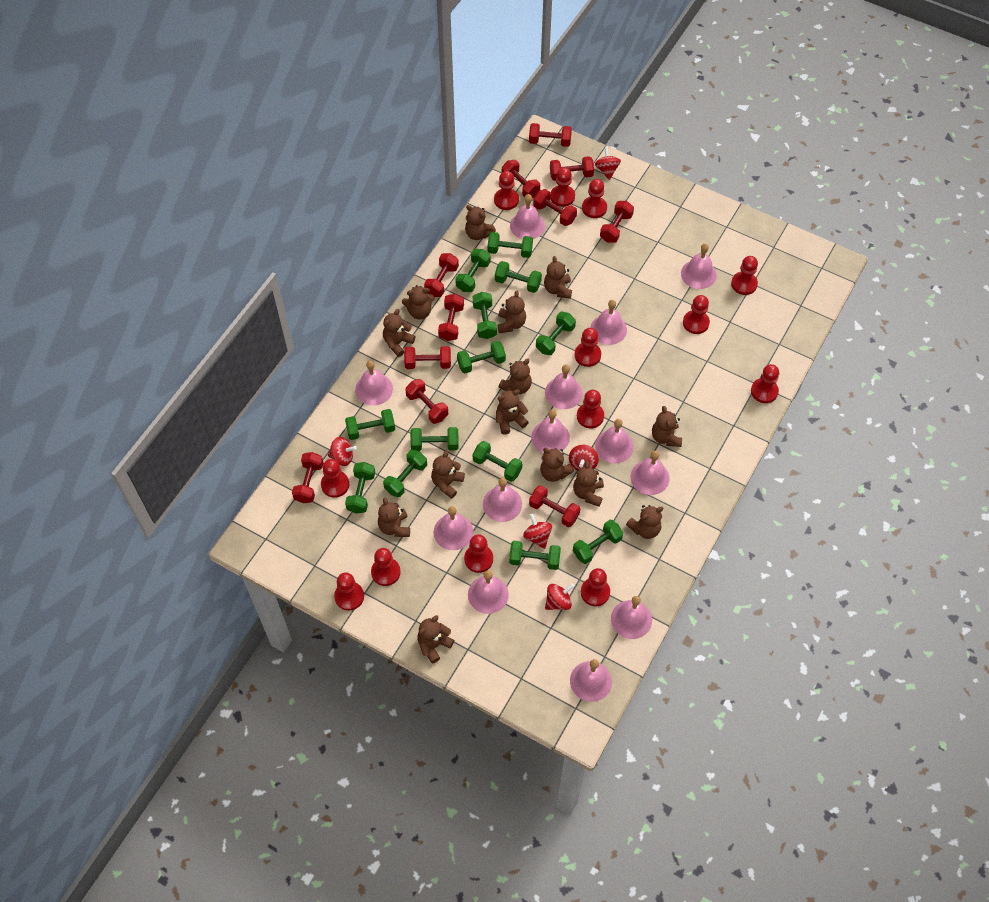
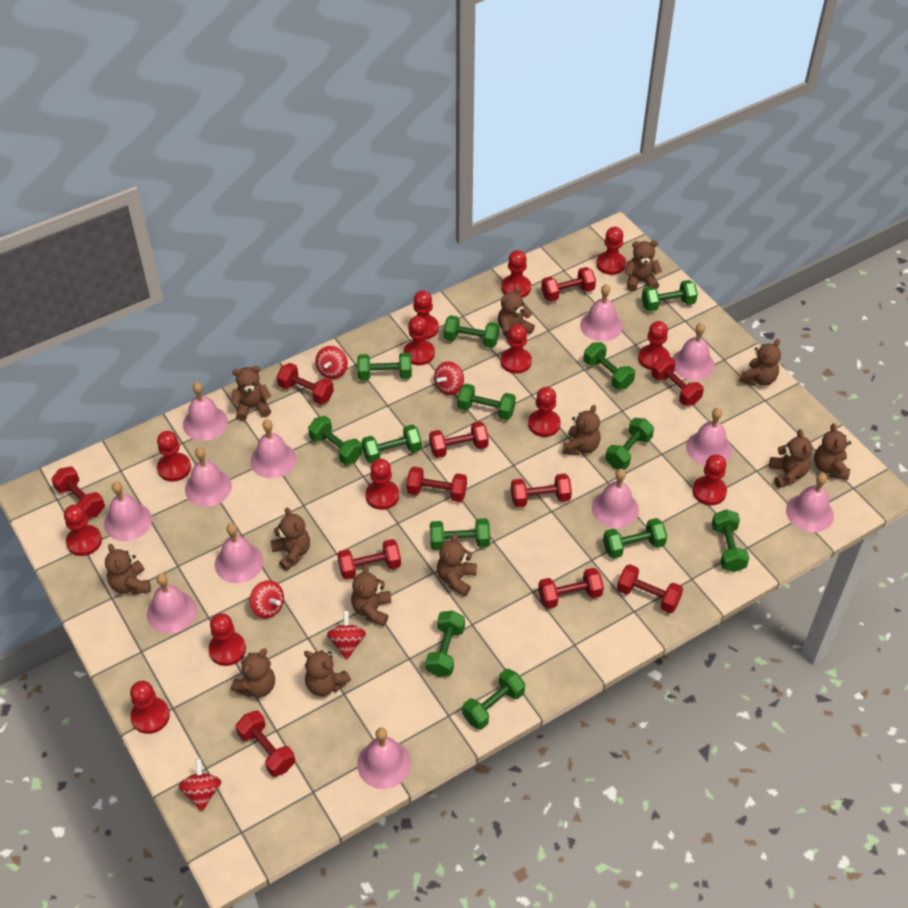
brown teddy bear: [378,497,410,537] [383,309,416,357] [402,285,435,319] [417,615,454,664] [431,451,465,499] [465,205,496,240] [496,390,529,435] [497,291,526,333] [499,359,532,394] [540,448,574,482] [544,256,572,299] [573,461,604,507] [626,505,663,539] [652,406,682,447] = 14 -> [105,544,151,595] [231,366,271,421] [231,649,275,698] [270,508,310,571] [304,650,351,696] [351,565,391,626] [437,534,477,596] [498,287,535,338] [562,405,601,456] [624,240,662,292] [739,339,781,386] [769,429,813,488] [814,424,851,480] = 13
pink bell: [355,361,393,406] [434,506,473,550] [468,570,509,614] [483,478,522,522] [510,194,545,239] [531,409,570,453] [545,364,583,409] [570,659,612,702] [590,300,627,345] [595,419,634,463] [611,596,652,639] [630,451,670,495] [681,244,717,289] = 13 -> [104,482,152,541] [147,573,197,634] [183,382,228,441] [185,447,232,507] [215,523,263,583] [250,419,296,478] [357,728,411,789] [580,284,623,342] [592,469,639,528] [672,323,715,381] [686,408,732,466] [786,473,834,532] = 12

